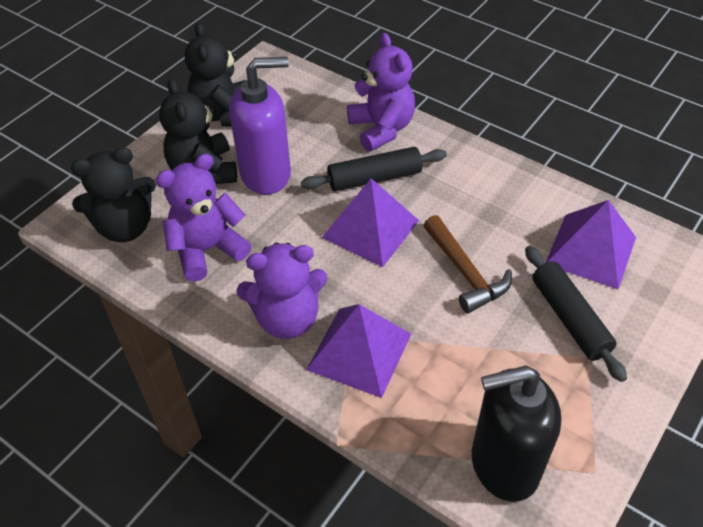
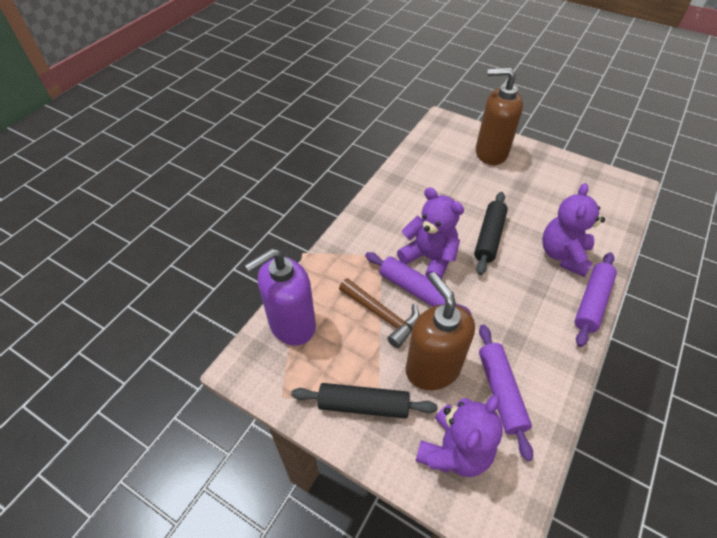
black soap dispenser: [472,366,561,502] = 1 -> none = 0
black teddy bear: [71,147,156,242] [159,79,237,184] [185,22,245,127] = 3 -> none = 0
brown soap dispenser: none = 0 -> [406,272,475,390] [476,68,523,165] = 2
purple pyramid: [306,304,411,398] [322,178,419,267] [546,200,636,290] = 3 -> none = 0
purple rolling pin: none = 0 -> [365,252,471,314] [479,324,533,461] [574,252,617,347] = 3

